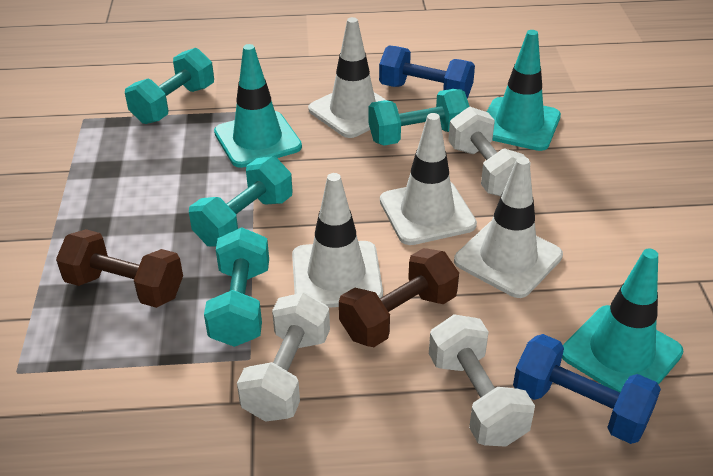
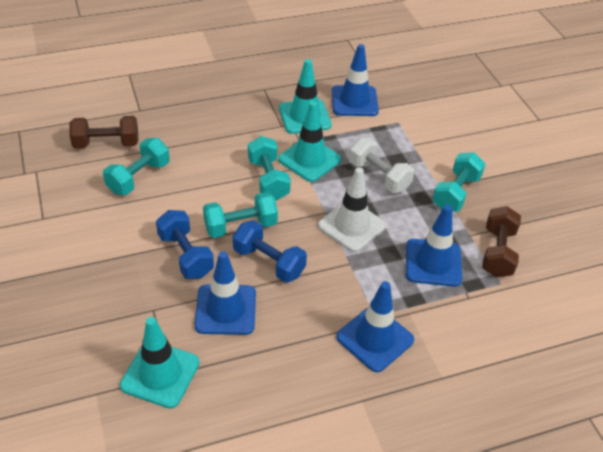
blue traffic cone: none = 0 -> [195,251,256,335] [332,44,379,116] [336,281,414,372] [406,205,462,287] = 4
white dumbbell: [237,292,330,422] [429,314,535,447] [448,107,531,196] = 3 -> [349,138,414,193] = 1
white traffic cone: [292,173,383,308] [308,17,398,138] [380,113,477,245] [454,157,563,298] = 4 -> [318,167,386,252] = 1

